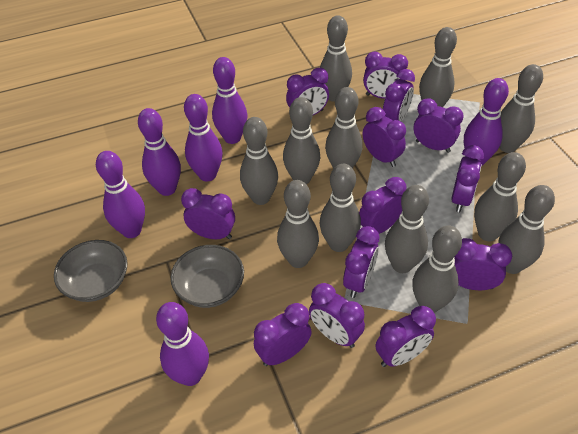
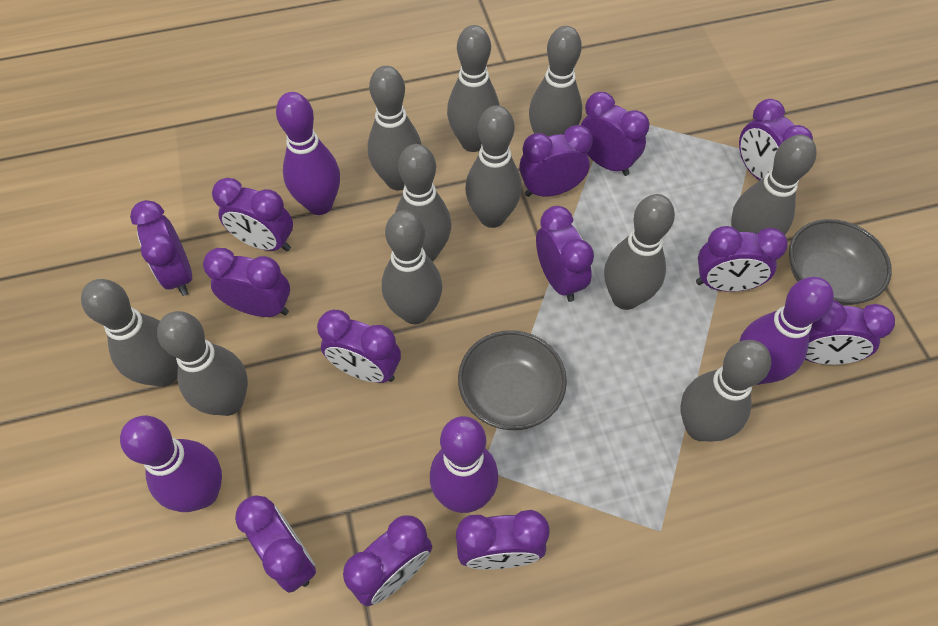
grey bowling pin: [240,117,278,205] [277,180,319,268] [283,97,320,184] [320,15,352,102] [320,164,361,252] [325,87,362,169] [385,185,429,273] [412,225,462,313] [419,27,457,107] [474,152,526,242] [498,185,555,274] [499,64,543,153] = 12 -> [81,279,178,387] [157,311,248,416] [368,66,422,190] [382,210,442,324] [395,144,451,261] [447,25,499,152] [465,105,522,228] [529,26,582,136] [604,194,675,310] [680,340,771,442] [731,135,817,235] = 11
purple bowling pin: [96,151,145,238] [138,108,181,196] [156,302,209,386] [184,94,223,182] [212,57,247,144] [464,78,509,166] = 6 -> [120,416,222,512] [276,92,340,215] [430,416,498,513] [739,277,834,385] = 4

